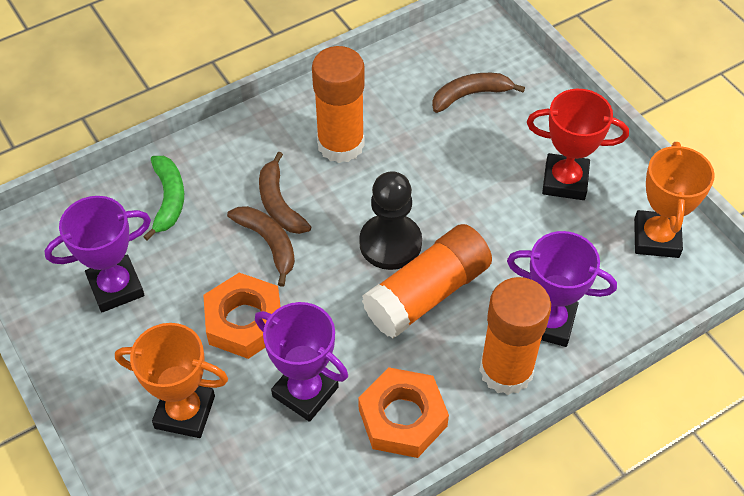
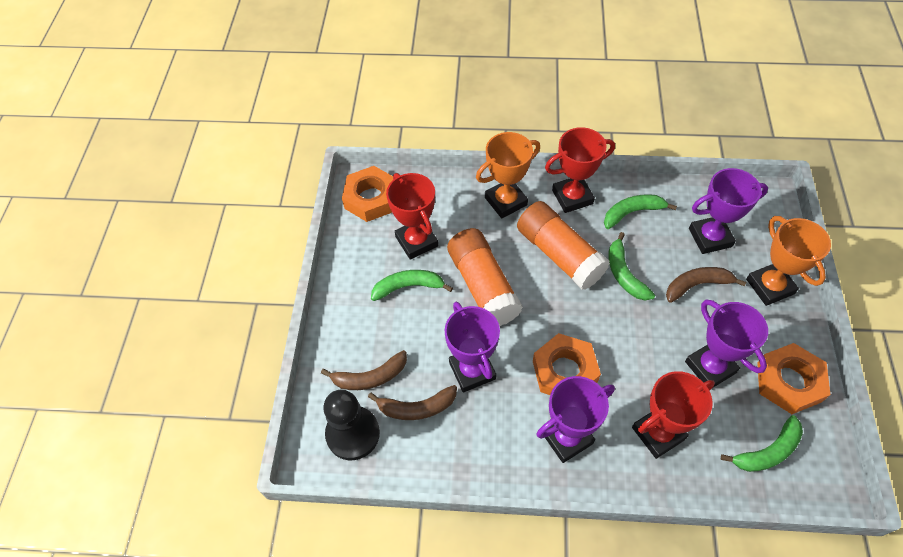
green banana: [143,156,184,241] = 1 -> [371,270,453,301] [604,194,677,229] [608,232,655,300] [721,415,803,472] = 4
orange glue stick: [312,46,365,163] [362,224,492,338] [479,277,551,395] = 3 -> [447,228,523,327] [517,201,610,290] = 2
orange nut: [203,273,281,359] [358,367,449,458] = 2 -> [342,166,393,222] [533,333,601,395] [757,343,830,414] = 3
purple trophy: [45,196,151,312] [255,302,348,422] [507,231,617,347] = 3 -> [445,302,500,392] [536,376,615,463] [685,299,768,388] [689,168,768,254] = 4
red trophy: [527,89,629,200] = 1 -> [386,173,438,260] [545,127,615,213] [632,371,715,459] = 3

